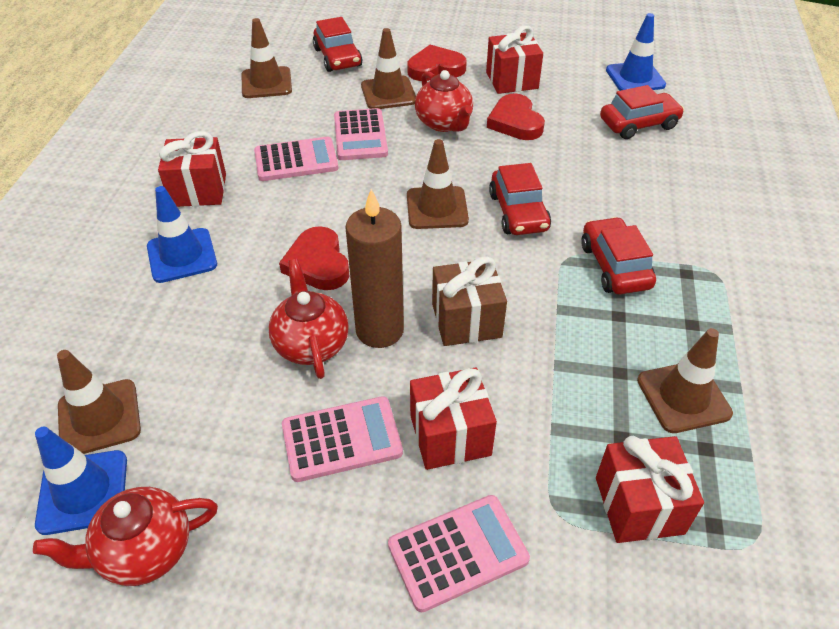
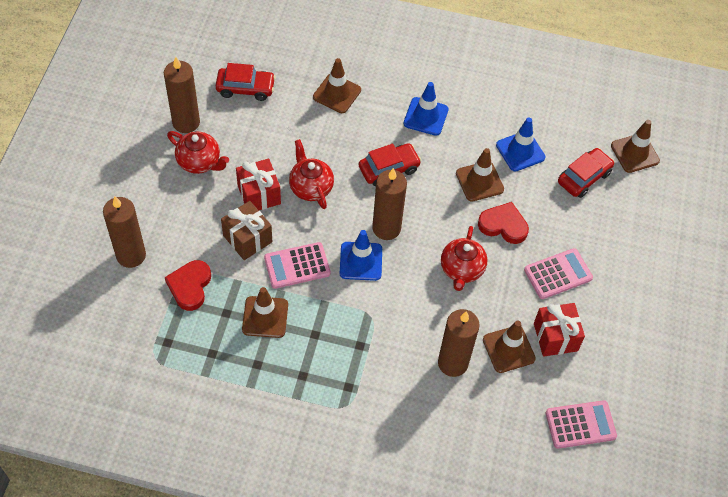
brown candle: [345,189,404,348] = 1 -> [103,196,146,268] [164,57,200,133] [372,168,407,240] [438,309,480,377] = 4
pink calculator: [254,137,339,181] [282,396,403,482] [334,108,388,160] [388,495,530,612] = 4 -> [264,242,331,289] [524,248,593,299] [545,400,617,449] = 3
red car: [313,17,363,72] [489,163,551,235] [581,217,656,294] [600,85,684,139] = 4 -> [216,63,276,101] [358,143,421,186] [558,148,614,198] = 3
red gift: [158,131,226,207] [410,367,497,470] [486,25,543,94] [596,436,704,543] = 4 -> [236,159,281,210] [534,303,585,357] = 2
red heart: [279,226,349,290] [407,45,467,81] [487,93,545,140] = 3 -> [165,260,211,311] [478,202,529,244] = 2

